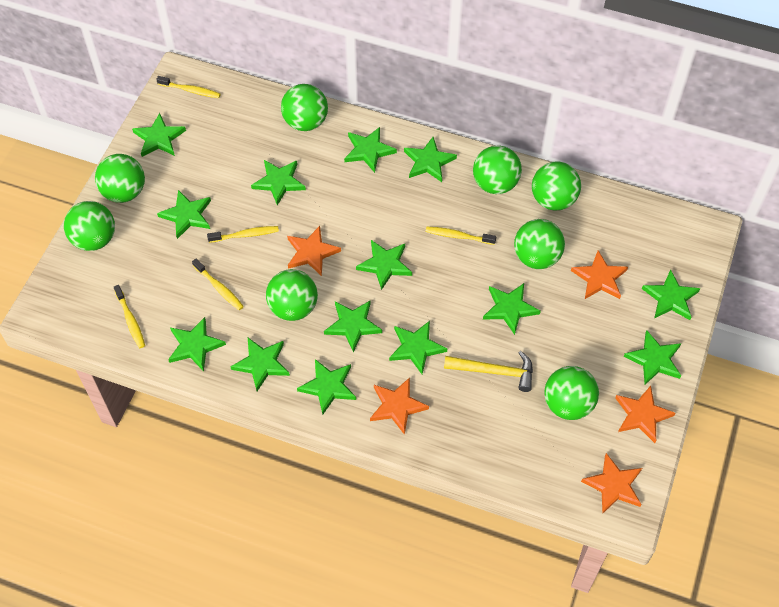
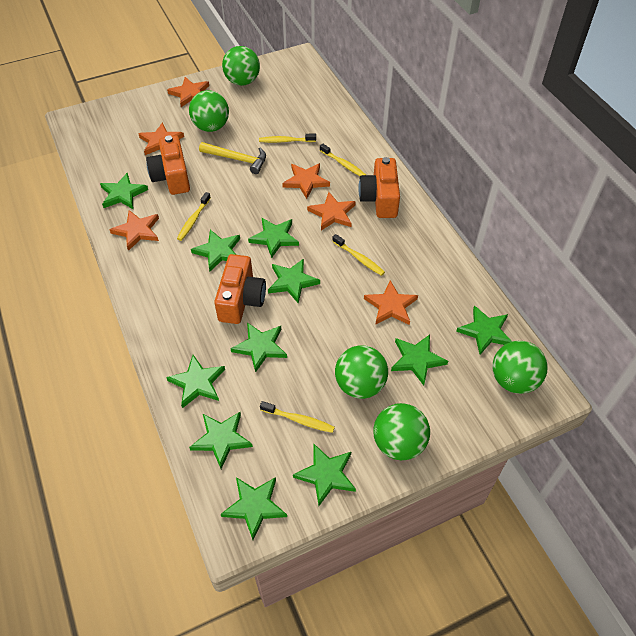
green ball: [64,201,115,251] [95,154,145,203] [266,269,318,321] [281,84,328,131] [473,146,522,194] [514,219,565,269] [532,161,581,211] [544,366,599,420] = 8 -> [189,90,229,132] [222,46,260,86] [335,345,388,399] [373,403,430,461] [492,341,548,394] = 5
green star: [132,113,186,157] [157,190,211,239] [168,317,226,371] [230,338,290,391] [251,160,306,206] [297,359,356,415] [324,301,382,353] [344,127,397,173] [356,240,412,290] [389,321,447,374] [404,137,457,182] [483,283,541,335] [624,331,681,385] [642,269,701,320] = 14 -> [100,173,148,209] [166,355,225,408] [189,412,253,469] [191,229,240,271] [221,477,287,540] [230,322,287,373] [248,218,299,258] [268,258,320,303] [293,444,356,506] [391,335,448,386] [456,306,512,355] = 11
orange camera: none = 0 -> [146,135,190,195] [214,254,266,324] [358,157,400,218] = 3
orange star: [287,226,341,276] [370,377,429,435] [571,251,628,299] [581,453,642,514] [615,386,675,443] = 5 -> [109,210,159,251] [138,122,184,155] [167,77,209,107] [282,163,330,199] [307,192,356,230] [364,280,418,325] = 6

